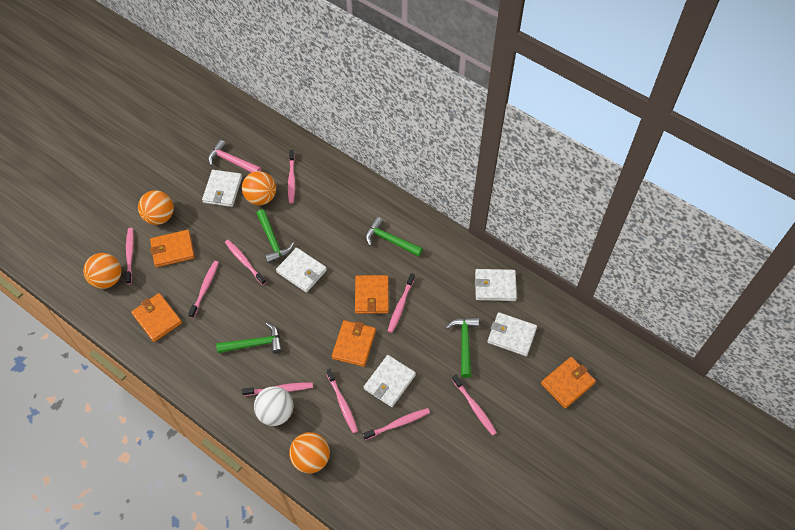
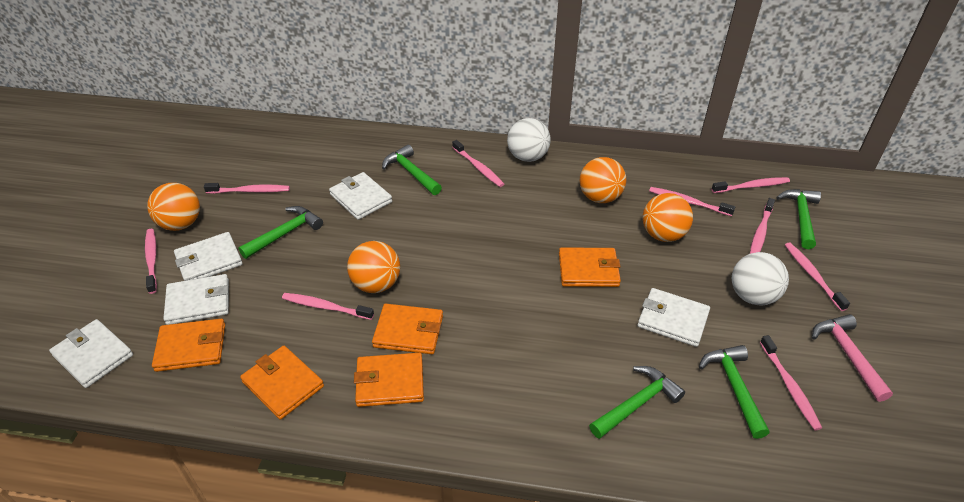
green hammer: [216,323,282,354] [256,209,294,264] [365,217,423,257] [446,317,479,378] = 4 -> [238,206,323,259] [382,145,442,195] [589,366,685,439] [699,345,769,439] [777,189,821,249] = 5
white ball: [254,386,293,426] = 1 -> [507,118,551,162] [732,252,789,306] = 2

